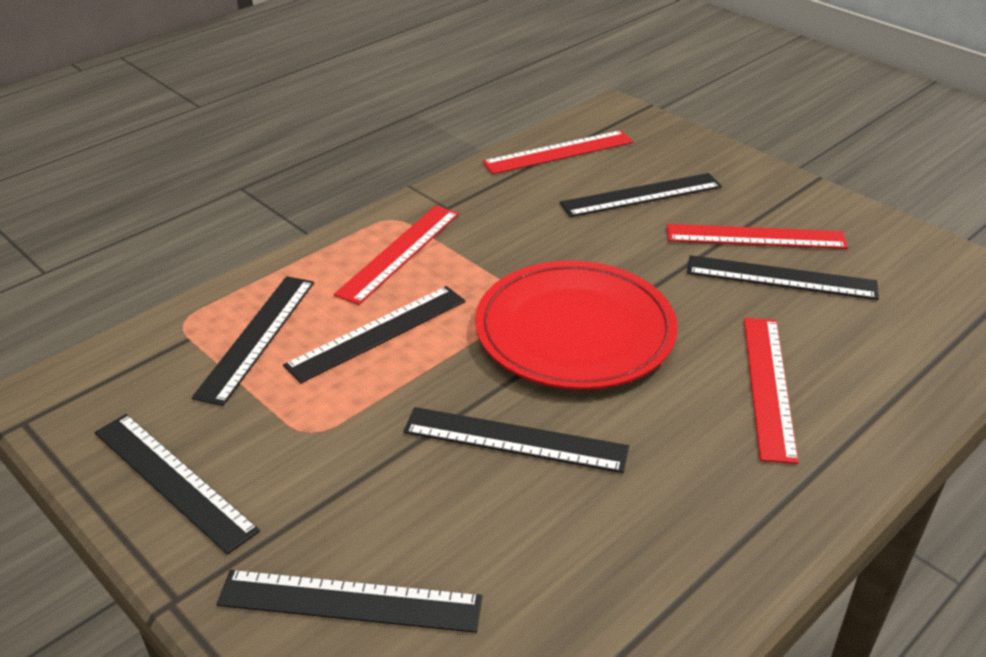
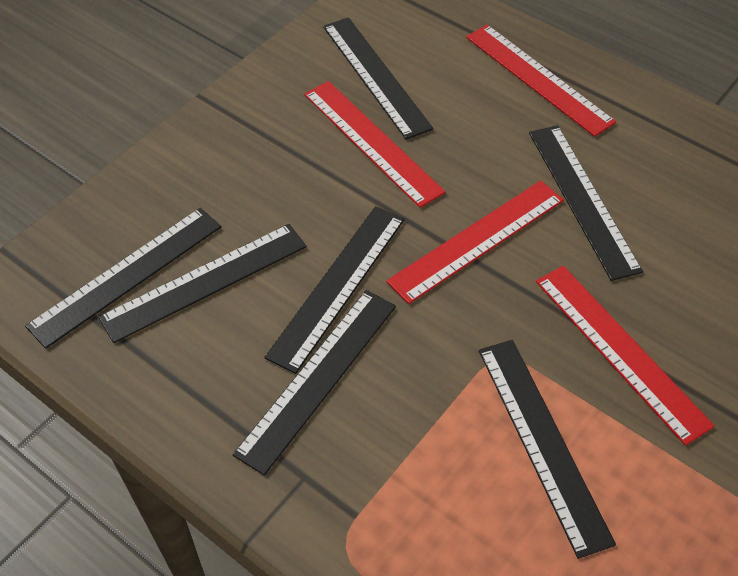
red plate: [475,260,678,390] = 1 -> none = 0

